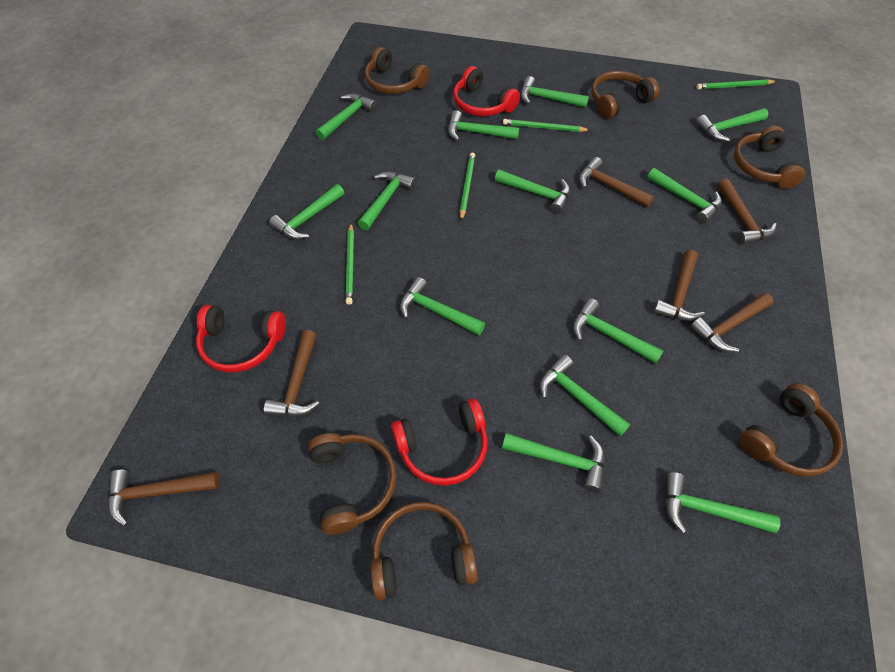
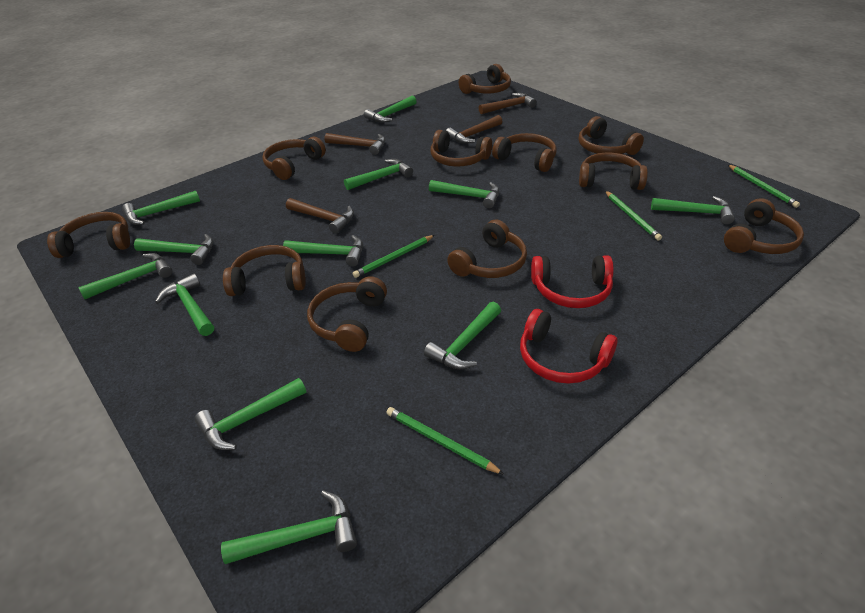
brown hammer: [108,470,220,526] [264,330,320,417] [579,157,654,208] [653,250,705,321] [690,293,774,352] [717,179,777,245] = 6 -> [286,198,354,234] [324,133,385,155] [446,115,503,144] [479,93,537,114] = 4
brown headphones: [308,433,397,535] [365,47,430,94] [370,502,478,600] [591,71,659,119] [734,126,805,189] [739,383,843,477] = 6 -> [47,212,130,258] [223,245,306,296] [262,137,326,180] [307,276,387,352] [431,130,492,166] [447,220,527,278] [459,64,511,94] [492,133,557,172] [579,116,644,155] [579,153,648,190] [724,198,804,254] = 11
green hammer: [269,184,344,240] [316,93,377,140] [358,171,416,230] [400,277,485,336] [448,110,519,141] [495,169,570,214] [502,433,605,492] [520,76,589,107] [540,355,630,437] [573,298,663,364] [647,168,722,224] [666,472,780,533] [696,108,768,142] = 13 -> [78,253,172,299] [122,191,200,225] [134,234,213,265] [155,273,214,336] [194,378,306,450] [221,490,357,564] [283,235,363,267] [344,159,413,190] [364,96,417,123] [424,302,501,369] [429,180,499,208] [651,196,735,225] = 12
red headphones: [196,305,286,372] [391,398,488,486] [453,66,520,116] = 3 -> [520,309,618,384] [531,255,614,308] = 2

